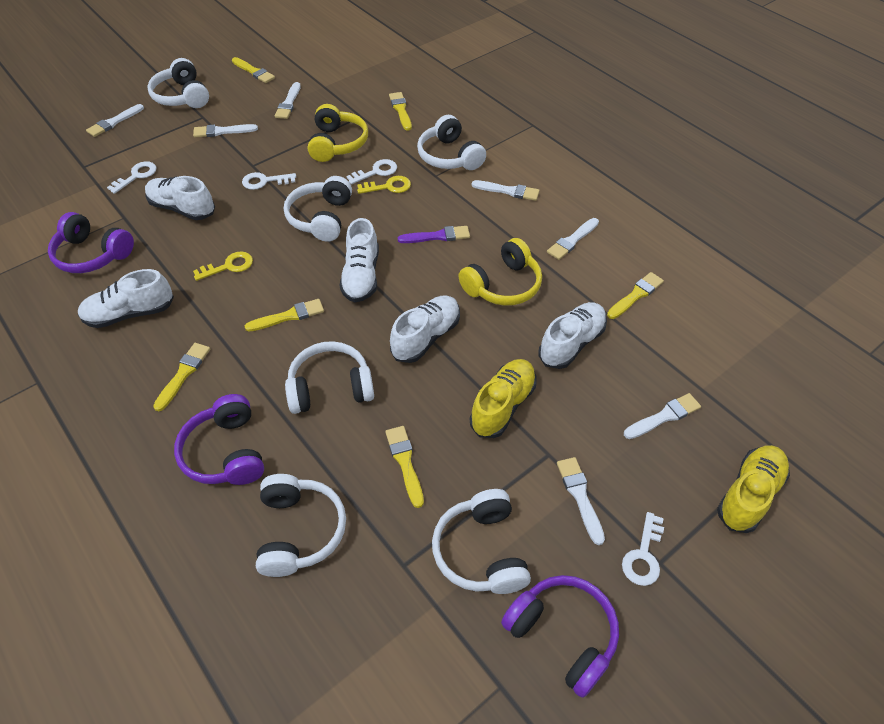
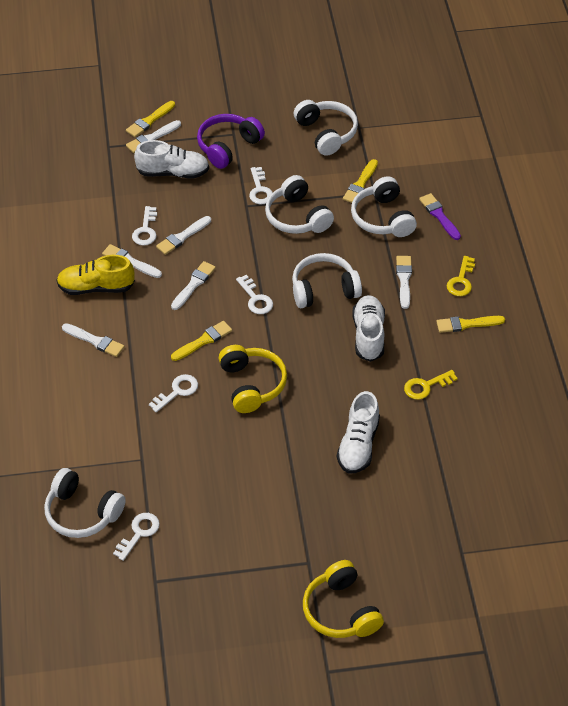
purple headphones: [48,212,134,273] [174,394,264,485] [501,575,619,698] = 3 -> [197,114,265,169] = 1
white brush: [86,104,144,137] [193,124,258,137] [275,82,301,119] [472,180,540,201] [547,218,599,260] [557,457,605,545] [624,393,701,439] = 7 -> [62,323,124,357] [102,244,162,278] [126,120,181,153] [156,216,211,255] [171,261,216,310] [396,256,412,309] = 6
white headphones: [147,58,209,108] [256,474,346,577] [284,176,352,242] [285,341,374,414] [417,115,486,170] [432,489,531,594] = 6 -> [44,468,126,538] [265,175,334,234] [292,253,362,308] [294,100,358,156] [351,176,417,237] = 5
white key: [107,161,157,194] [242,172,296,190] [347,159,397,184] [622,512,664,586] = 4 -> [113,513,160,561] [132,206,157,246] [149,374,198,413] [236,275,273,314] [249,167,273,204] = 5
white shoe: [78,269,174,328] [145,176,215,220] [339,218,379,303] [390,296,460,363] [539,302,607,369] = 5 -> [134,140,209,179] [337,391,380,474] [352,295,385,362] = 3
yellow brush: [153,343,210,411] [232,57,275,83] [245,299,324,332] [385,426,424,508] [389,92,412,131] [607,272,664,319] = 6 -> [126,101,175,137] [171,321,232,361] [343,159,378,203] [436,316,505,333] = 4
yellow shoe: [470,359,536,438] [717,445,790,533] = 2 -> [56,255,135,295] = 1

